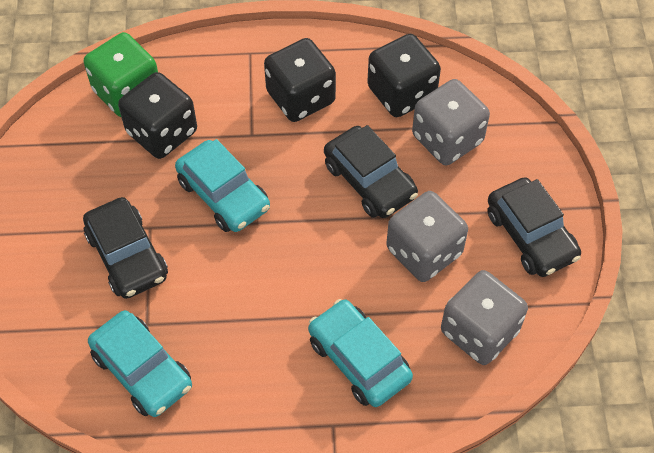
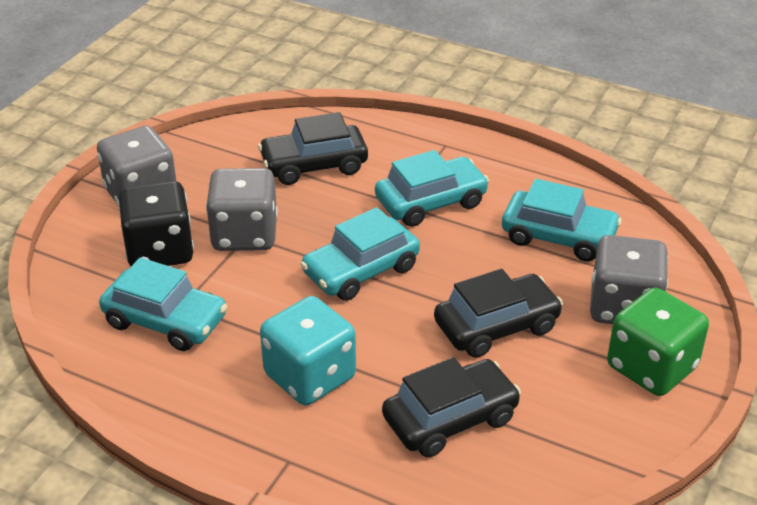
black dice: [118,72,197,159] [264,38,336,122] [367,34,441,117] = 3 -> [118,181,194,266] = 1
turquoise car: [88,310,192,417] [175,139,270,232] [308,299,413,407] = 3 -> [99,257,227,351] [300,207,420,301] [375,150,489,227] [502,179,622,262] = 4
turquoise dice: none = 0 -> [260,296,356,405] = 1

